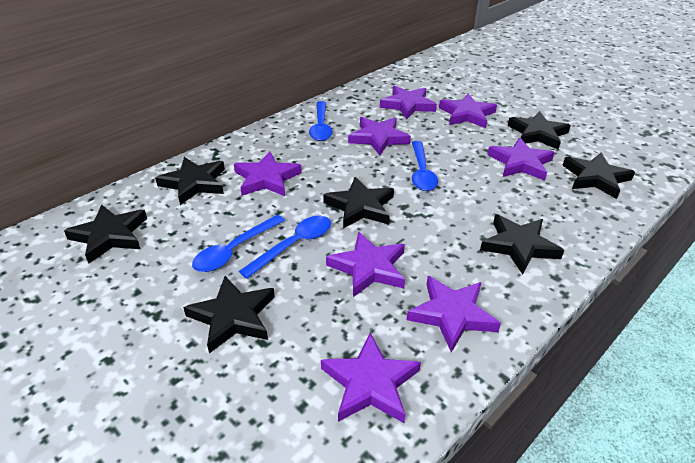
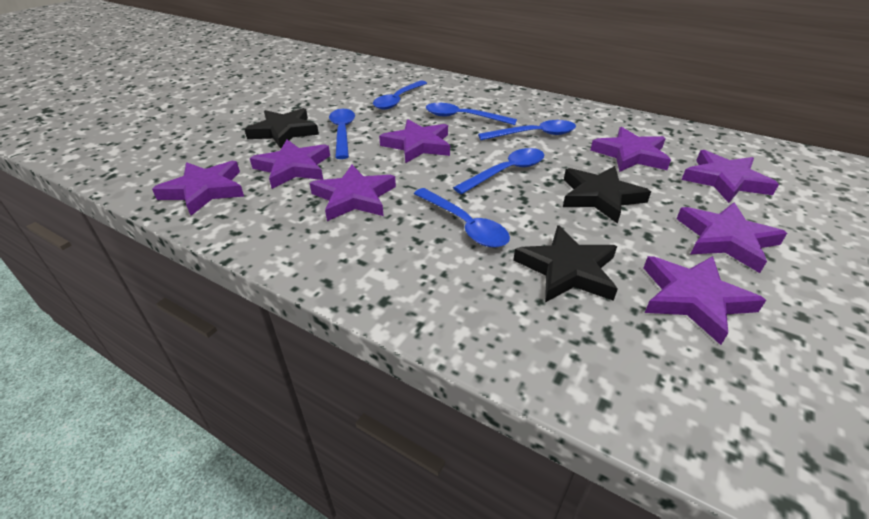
black star: [64,204,147,264] [155,157,225,205] [183,276,275,353] [323,177,394,228] [480,214,564,275] [508,111,571,150] [562,153,635,199] = 7 -> [244,108,319,149] [513,225,618,302] [563,166,651,224] = 3
blue spoon: [192,215,285,272] [239,216,331,279] [309,101,333,141] [412,141,438,191] = 4 -> [329,109,355,159] [373,80,427,110] [414,188,510,248] [426,103,517,125] [453,148,544,194] [478,120,576,140] = 6

